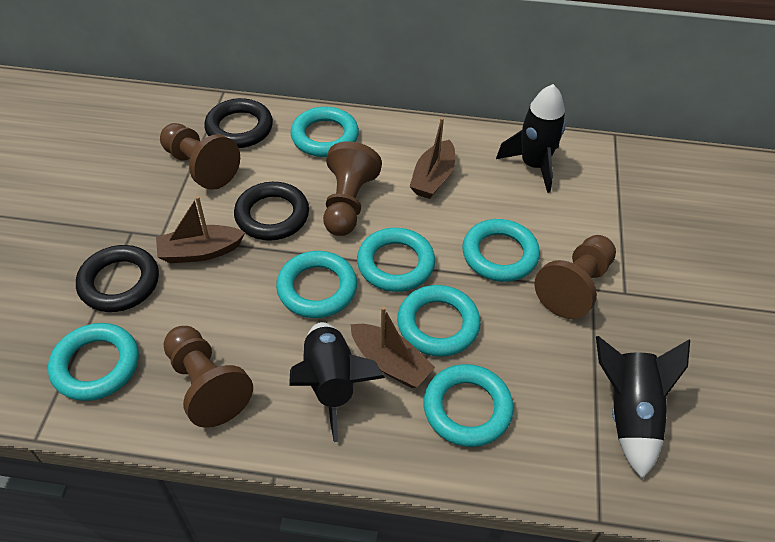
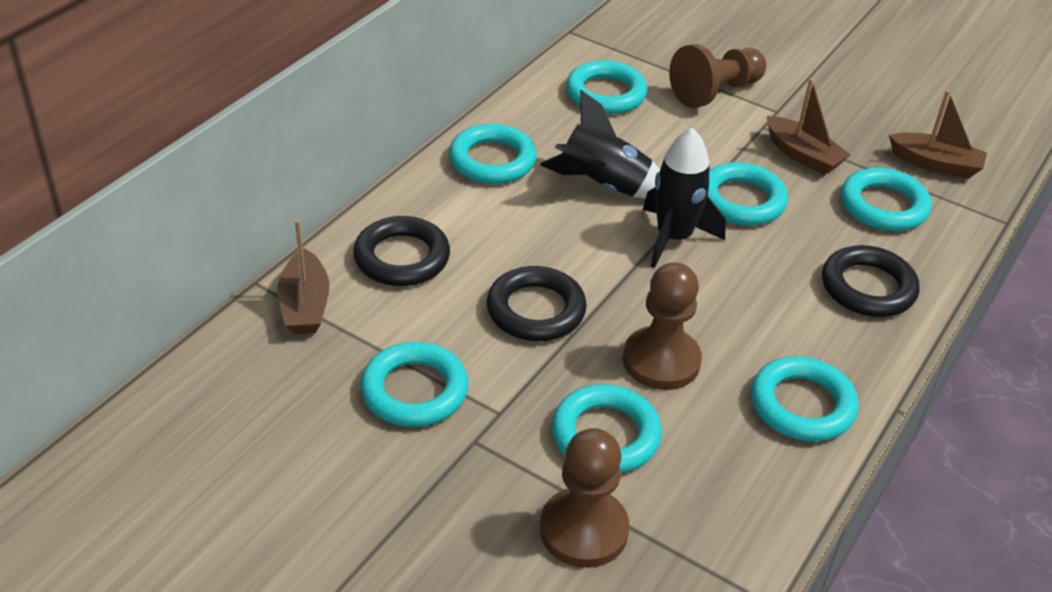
black rocket: [289,322,385,442] [496,84,566,193] [596,336,690,479] = 3 -> [540,90,660,199] [643,128,726,268] = 2
brown pawn: [160,123,240,190] [164,326,253,428] [323,141,382,236] [534,235,616,319] = 4 -> [540,428,629,568] [623,262,702,390] [669,44,766,108] = 3

